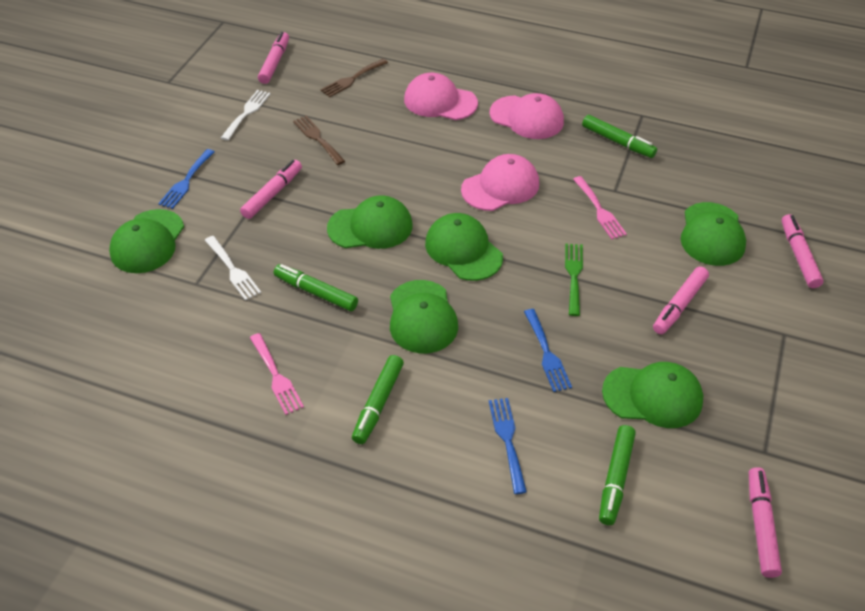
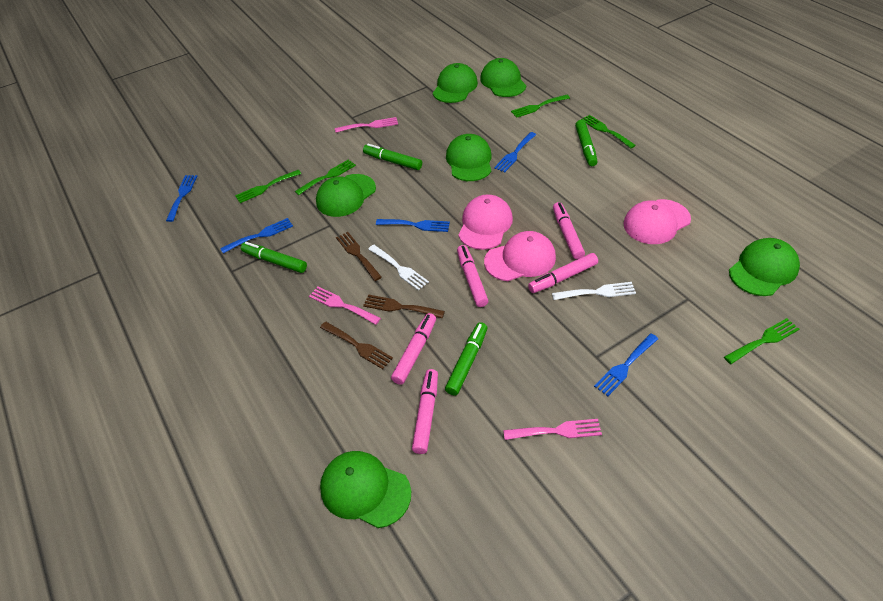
blue fork: [158,149,214,209] [489,398,527,494] [524,309,572,392] = 3 -> [166,175,197,222] [220,218,293,253] [376,219,450,232] [494,132,536,172] [594,333,658,396] = 5
brown fork: [293,116,345,165] [320,59,388,97] = 2 -> [320,321,393,369] [336,232,382,281] [363,294,445,318] = 3
green fork: [565,243,583,316] = 1 -> [235,170,301,203] [295,159,356,195] [511,95,570,118] [581,115,636,148] [724,318,799,364] = 5
pink fork: [250,333,304,415] [573,176,627,239] = 2 -> [309,287,381,325] [335,117,398,133] [503,419,602,440] = 3

